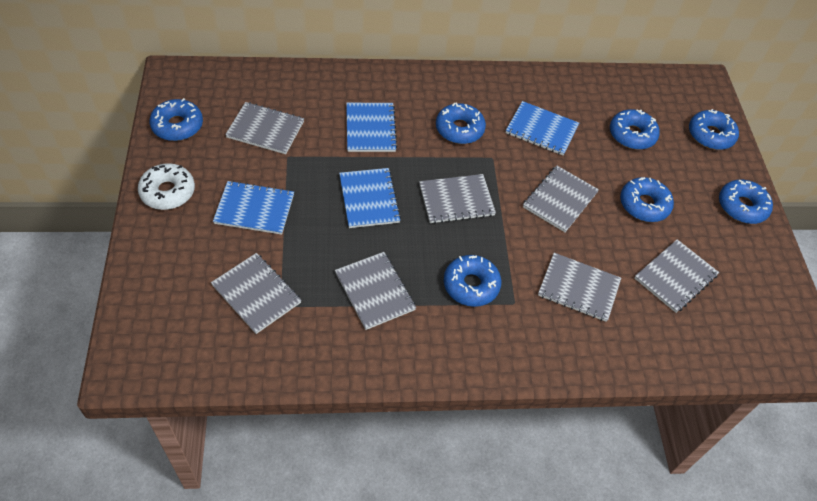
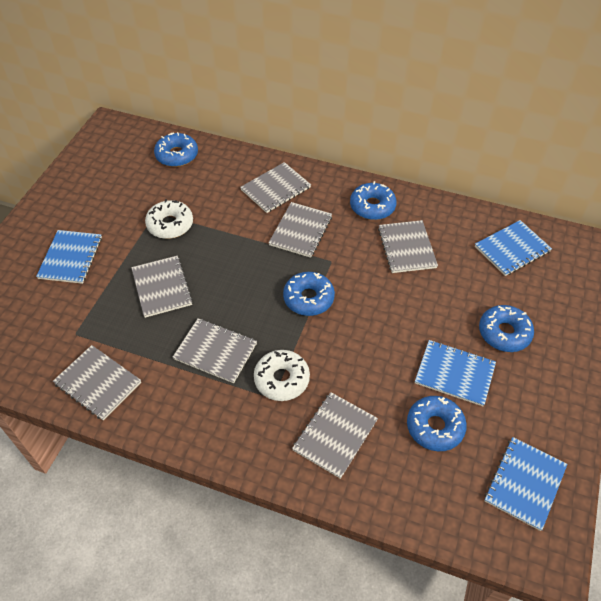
blue donut: [149,98,203,141] [436,102,486,144] [444,255,501,307] [610,109,660,150] [620,177,674,222] [689,109,739,150] [719,179,773,224] = 7 -> [154,132,198,167] [283,272,335,316] [350,181,396,220] [407,396,467,452] [479,305,534,352] = 5
white donut: [138,163,195,210] = 1 -> [145,199,193,239] [254,350,310,401] = 2

